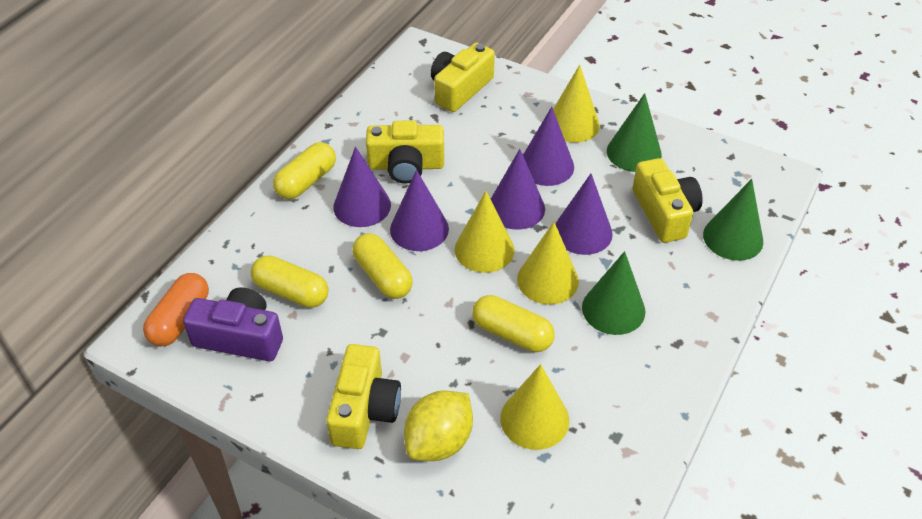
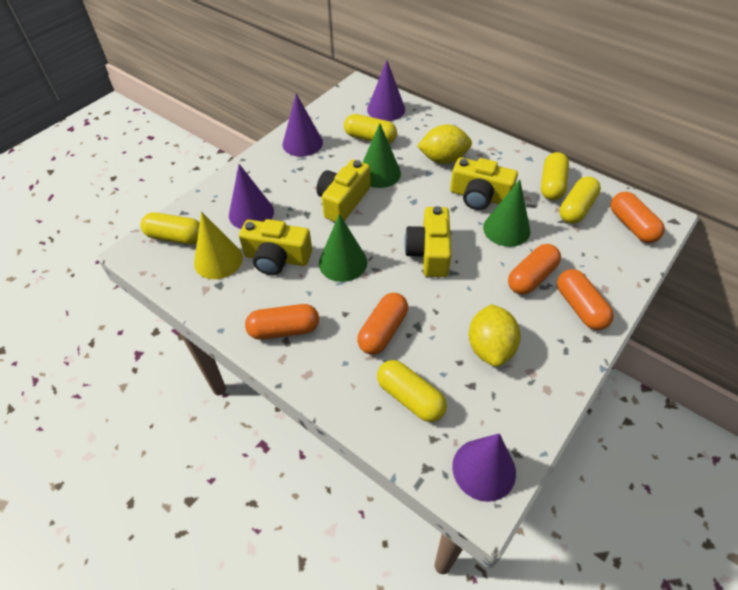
orange capsule: [143,273,209,347] = 1 -> [245,304,319,340] [357,293,408,355] [508,244,561,295] [557,269,614,330] [611,192,665,243] = 5
purple camera: [183,287,283,361] = 1 -> none = 0
purple cone: [333,146,391,227] [390,170,449,251] [491,149,545,230] [523,107,574,186] [555,174,613,255] = 5 -> [229,164,274,229] [283,93,323,157] [367,60,405,121] [452,433,516,502] = 4
yellow capsule: [251,255,329,308] [273,142,336,199] [352,233,413,299] [472,295,555,352] = 4 -> [141,212,200,244] [344,114,397,144] [377,360,447,422] [541,152,569,200] [559,176,601,224] = 5
yellow cone: [455,191,515,273] [500,364,569,450] [517,222,579,305] [553,65,600,143] = 4 -> [194,212,243,279] = 1
yellow lemon: [404,391,473,461] = 1 -> [417,124,472,164] [469,304,521,367] = 2

